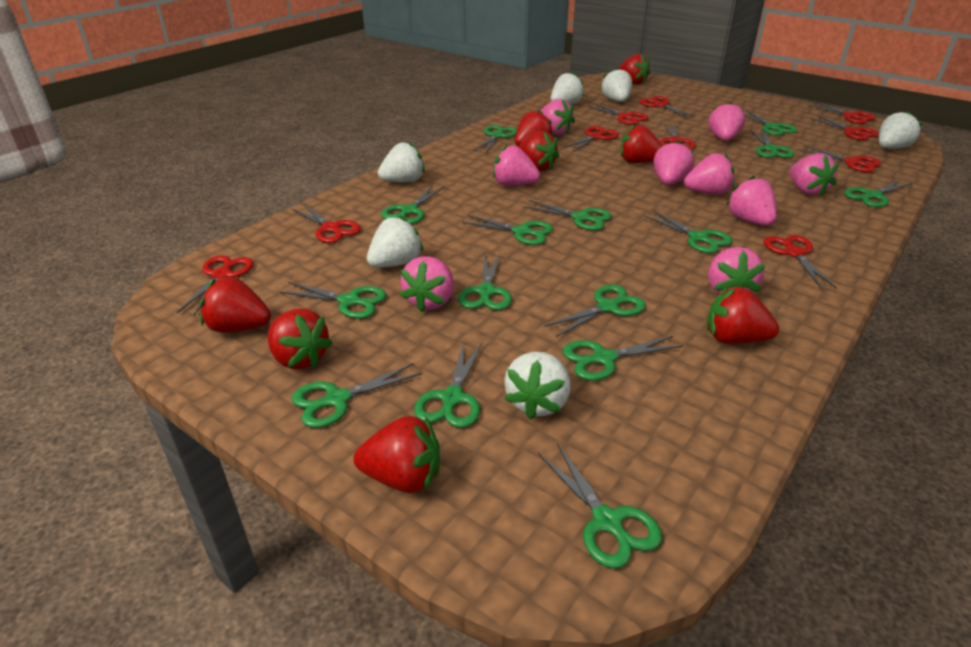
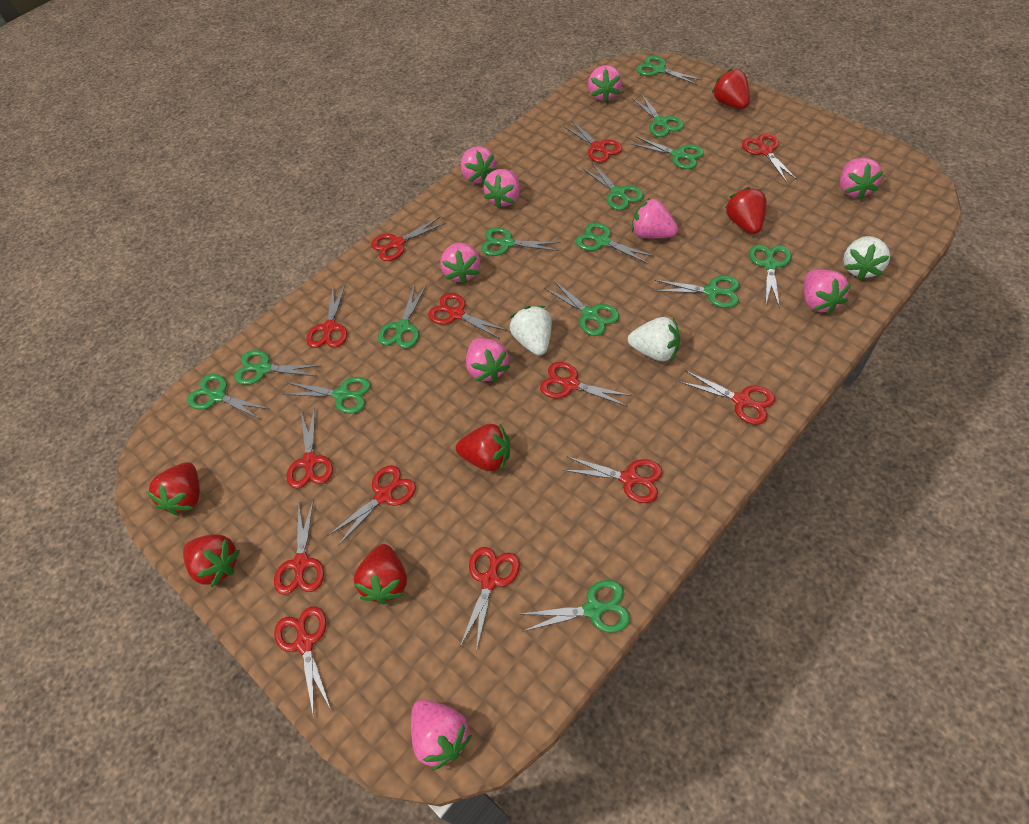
green scissors: [280,282,386,319] [292,363,422,428] [381,185,444,224] [414,342,482,428] [458,253,512,310] [461,215,553,245] [474,125,517,154] [523,200,612,231] [538,443,662,568] [544,285,646,337] [563,336,683,381] [644,210,732,253] [745,111,797,136] [751,130,795,158] [844,180,913,207] = 15 -> [187,374,269,419] [234,350,321,385] [283,377,371,414] [378,284,426,349] [481,227,561,256] [522,580,630,632] [544,280,619,336] [576,222,653,264] [582,163,643,210] [631,136,704,169] [632,94,684,137] [636,56,702,85] [653,276,739,308] [749,244,791,308] = 14
red scissors: [177,255,254,315] [292,204,361,243] [563,126,619,152] [588,103,648,125] [640,96,695,118] [660,123,696,149] [764,235,837,289] [799,145,881,172] [807,102,876,124] [810,115,879,140] = 10 -> [274,500,324,595] [274,606,331,718] [287,407,333,489] [306,285,347,348] [327,465,416,546] [371,217,446,261] [428,293,508,339] [460,547,520,652] [540,362,632,407] [563,121,622,163] [563,456,663,503] [680,370,775,425] [742,133,798,183] = 13
red strawberry: [200,277,271,333] [267,309,332,369] [354,416,440,493] [515,109,554,146] [518,131,559,171] [618,54,650,84] [621,124,662,163] [707,287,779,344] = 8 -> [146,462,200,516] [183,534,240,587] [354,544,407,604] [456,424,510,471] [712,68,750,109] [725,187,767,234] = 6
white strawberry: [367,216,424,268] [378,141,425,182] [504,352,571,420] [551,72,584,105] [601,68,632,102] [879,111,922,149] = 6 -> [510,306,552,355] [628,317,680,361] [843,236,890,280] = 3

